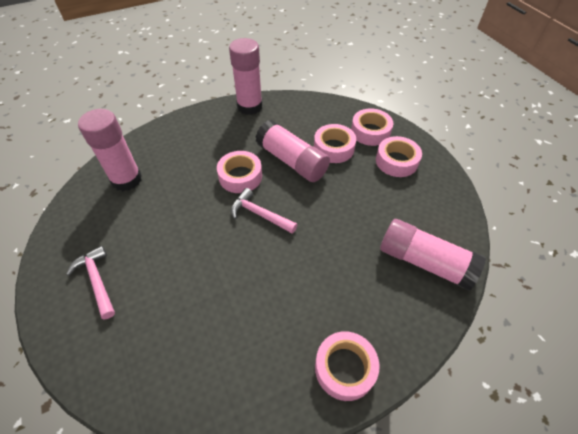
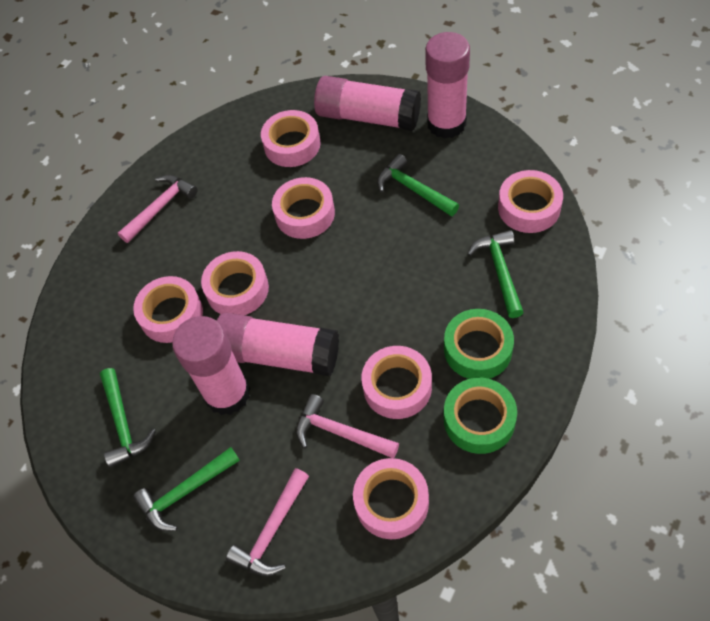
green hammer: none = 0 -> [100,368,156,467] [133,447,240,531] [377,154,459,216] [467,230,524,318] = 4
green tape: none = 0 -> [444,309,514,379] [444,378,517,454] = 2
pink hammer: [66,246,115,320] [231,188,297,234] = 2 -> [118,175,198,243] [226,468,309,576] [296,394,399,458] = 3
pink tape: [217,151,262,193] [314,124,356,163] [315,331,379,401] [351,108,393,146] [376,136,422,177] = 5 -> [133,276,203,343] [201,251,269,315] [261,110,321,167] [272,177,335,239] [353,458,429,539] [361,346,432,419] [498,170,563,233] = 7

